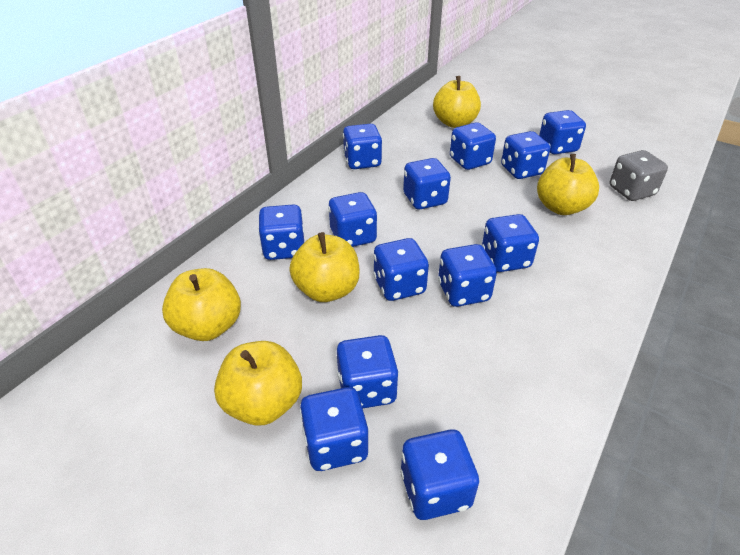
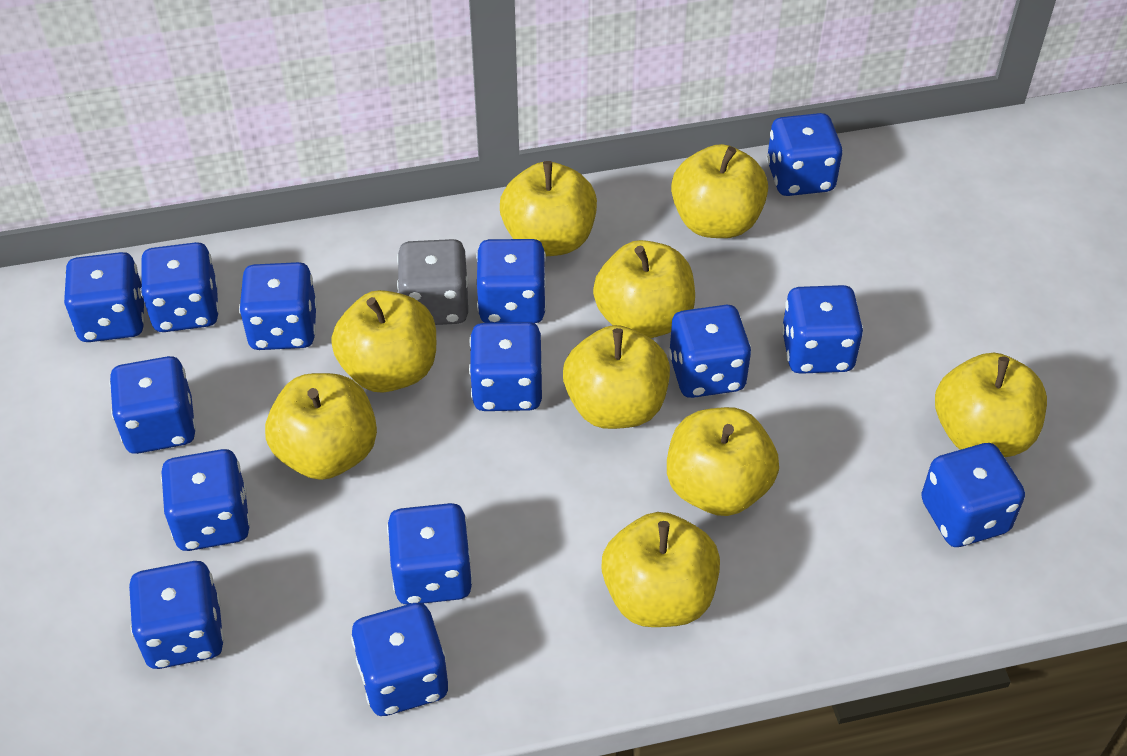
blue dice: [258,204,305,260] [300,387,369,471] [328,192,377,247] [337,335,399,408] [343,124,382,169] [373,238,429,301] [400,429,479,520] [403,158,451,209] [438,244,497,307] [450,122,496,170] [482,214,539,272] [501,131,550,179] [539,110,586,154] = 13 -> [64,252,145,342] [109,356,196,454] [129,561,224,669] [140,242,219,332] [161,449,250,551] [239,262,317,350] [351,603,448,716] [387,503,473,605] [469,322,543,411] [476,239,546,323] [669,305,752,398] [767,113,843,196] [781,285,864,374] [921,443,1025,547] = 14
yellow apple: [162,268,241,341] [214,341,302,425] [289,232,360,302] [433,76,481,128] [537,154,599,215] = 5 -> [265,373,377,480] [331,290,436,392] [500,161,597,256] [563,325,670,429] [593,240,695,338] [602,512,720,627] [667,407,779,516] [671,144,768,238] [935,353,1047,457] = 9

